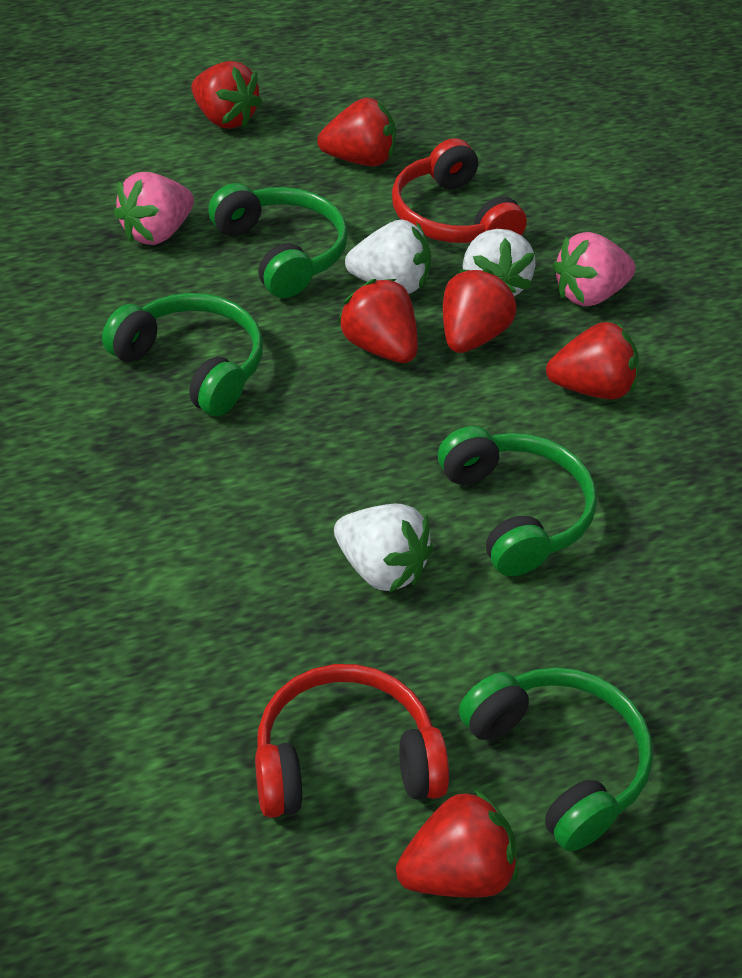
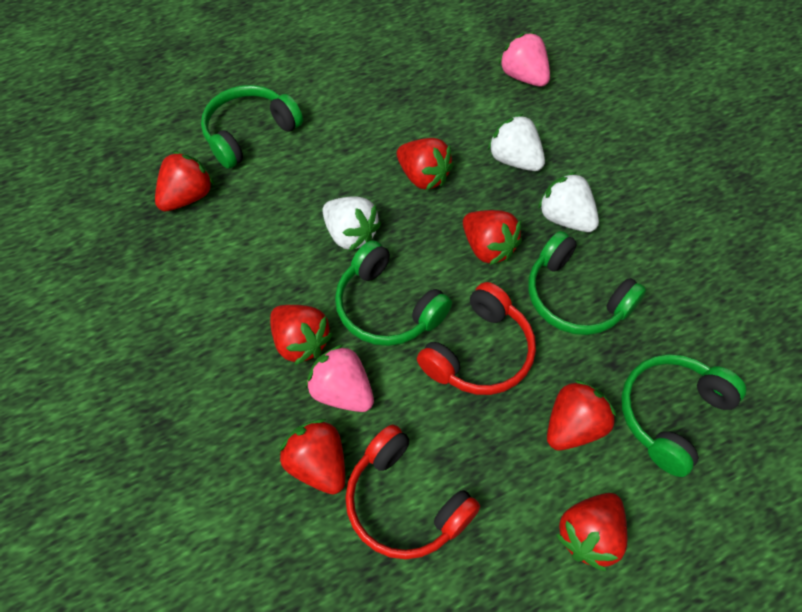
red strawberry: [191,61,262,129] [317,98,396,166] [337,279,418,363] [396,788,518,898] [443,269,517,353] [546,322,639,399] = 6 -> [155,151,214,211] [270,305,333,365] [280,419,345,494] [397,138,454,190] [463,210,522,265] [547,380,617,450] [556,493,627,571] = 7

